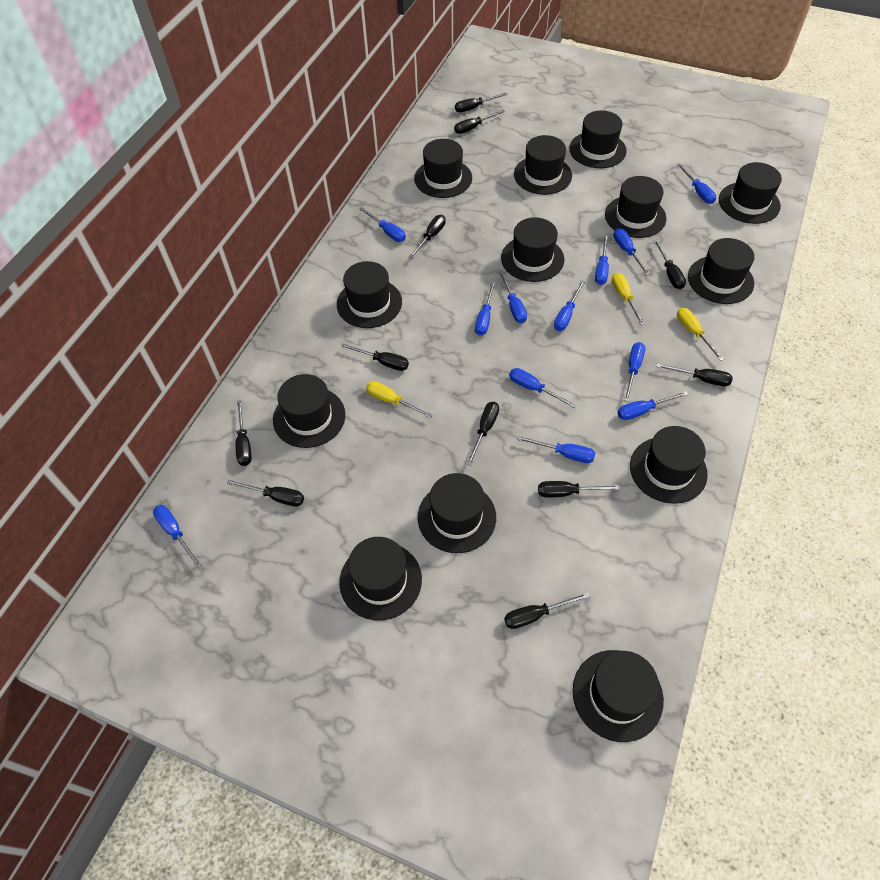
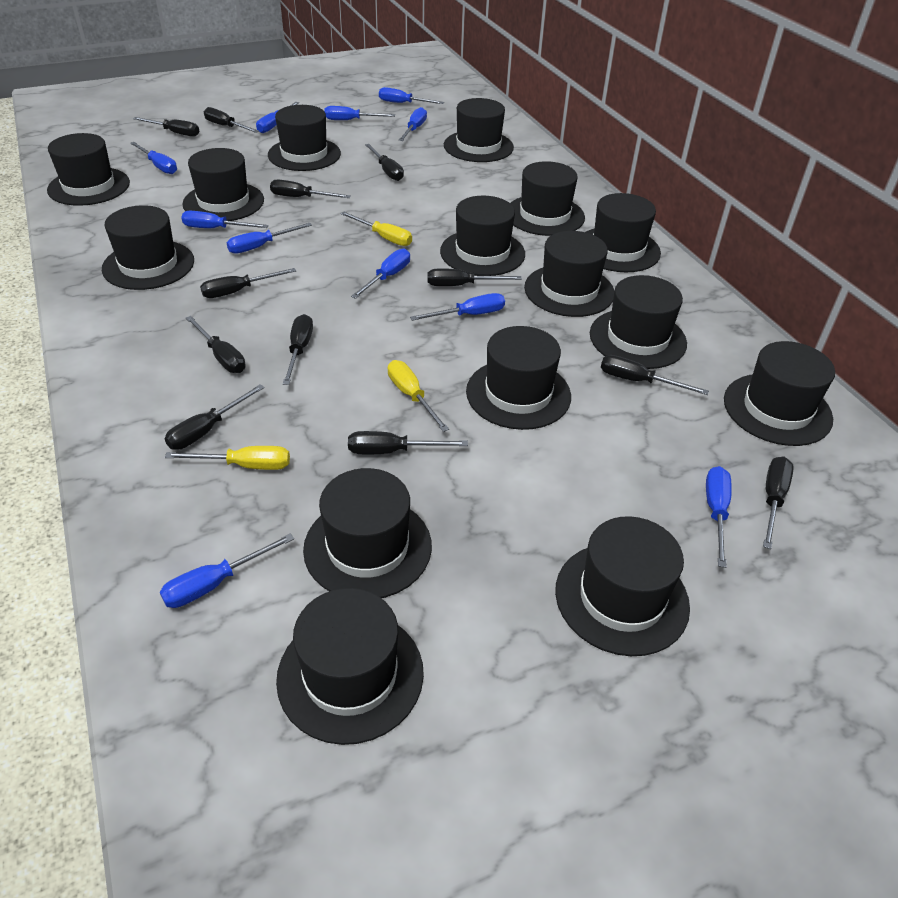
black hat: [273,374,345,448] [337,261,402,328] [339,537,422,620] [414,139,472,198] [418,473,496,553] [501,217,564,282] [514,135,572,195] [569,110,627,168] [573,650,664,742] [605,176,667,238] [630,426,708,504] [688,238,755,304] [719,162,782,224] = 13 -> [47,133,130,206] [102,205,194,290] [182,148,264,221] [268,105,341,171] [276,588,424,745] [303,468,432,598] [440,196,525,276] [444,98,514,162] [466,326,571,430] [510,161,585,236] [524,231,614,317] [555,516,690,656] [586,193,661,272] [590,275,687,369] [724,341,835,446] = 15
black screwdriver: [227,480,304,507] [235,400,252,466] [341,343,409,371] [409,215,446,259] [454,110,505,134] [455,93,507,112] [466,402,499,466] [504,593,589,629] [538,481,620,498] [654,239,686,289] [656,363,733,386] = 11 -> [133,117,199,137] [165,384,265,450] [186,316,246,373] [200,268,296,298] [204,107,259,133] [270,180,351,198] [283,314,313,385] [348,431,468,454] [365,144,404,181] [428,268,522,286] [601,355,709,395] [763,457,794,549] = 12
blue screwdriver: [153,505,201,568] [359,207,406,242] [475,282,496,336] [499,271,527,323] [509,368,576,408] [517,436,595,463] [554,280,585,331] [595,235,609,285] [613,228,650,275] [617,391,688,420] [624,342,645,402] [677,163,716,204] = 12 -> [130,142,177,174] [160,533,294,608] [181,211,269,228] [227,223,312,254] [256,102,299,133] [324,106,395,120] [351,249,410,299] [379,87,444,104] [399,107,427,141] [410,293,505,321] [706,466,732,568] = 11

